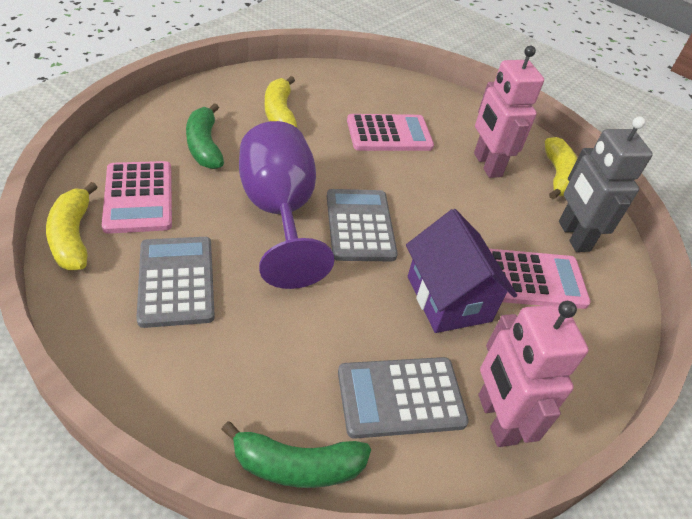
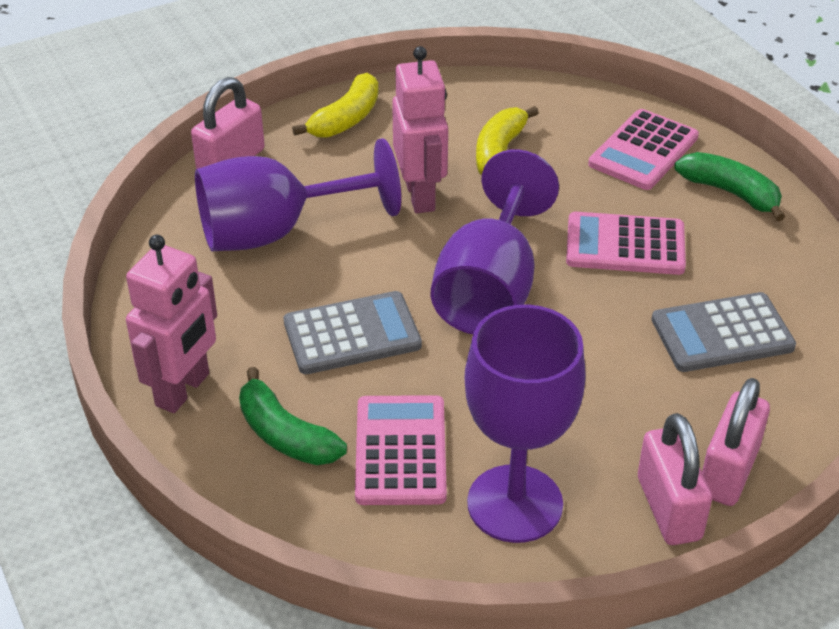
grey calculator: [136,237,215,328] [327,189,398,261] [338,357,469,439] = 3 -> [284,291,422,374] [651,292,796,372] = 2
grey robot: [559,116,653,252] = 1 -> none = 0
pink padlock: none = 0 -> [191,77,265,169] [638,413,712,545] [702,378,770,506] = 3
purple goblet: [239,121,334,289] = 1 -> [195,138,401,251] [431,149,559,334] [464,304,586,543] = 3
purple house: [406,209,517,333] = 1 -> none = 0
yellow banana: [46,182,98,270] [265,76,297,128] [545,137,577,199] = 3 -> [292,73,379,138] [476,106,539,175] = 2

